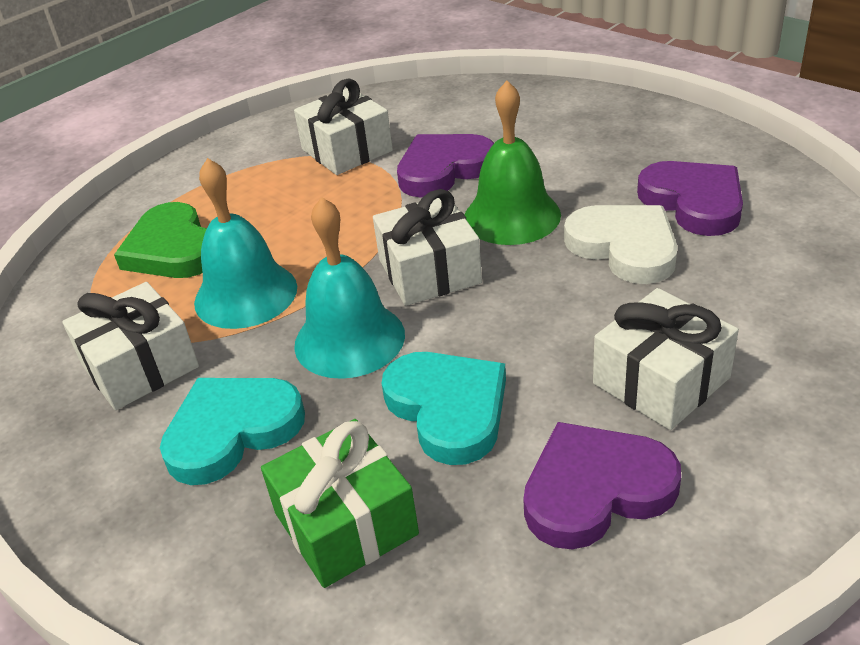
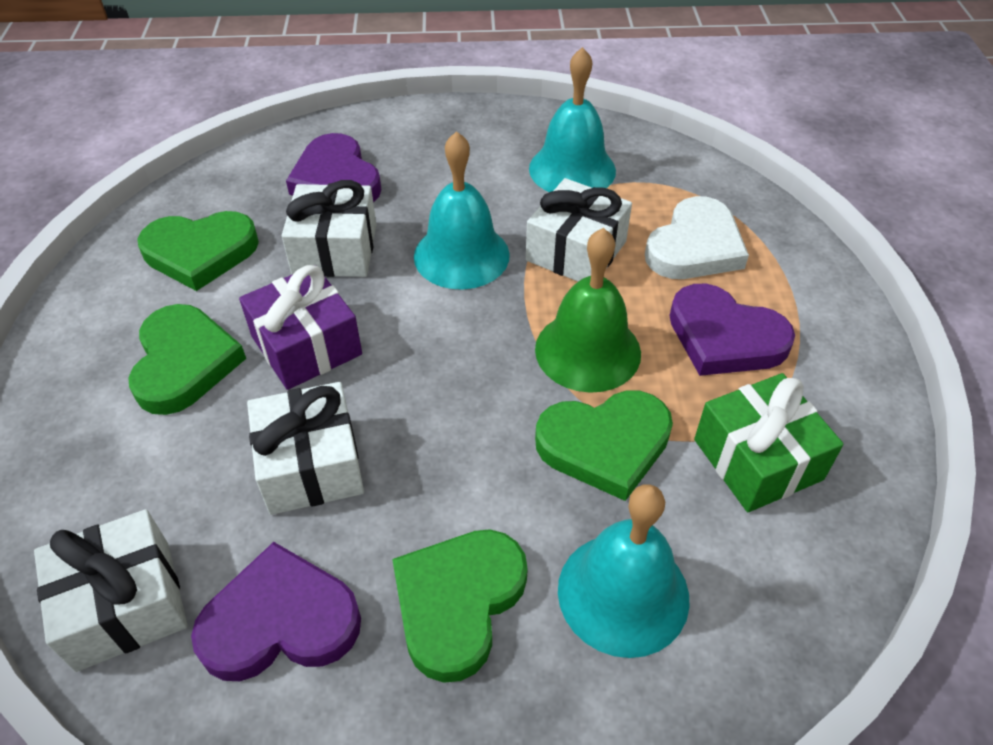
green heart: [114,202,207,278] = 1 -> [128,304,246,415] [137,211,259,291] [392,529,528,683] [535,390,673,501] = 4
purple gift: none = 0 -> [239,265,362,390] = 1
turquoise bell: [194,158,297,329] [294,197,405,379] = 2 -> [414,131,510,289] [529,47,616,192] [558,484,690,658] = 3
turquoise heart: [160,378,305,485] [381,352,506,465] = 2 -> none = 0

